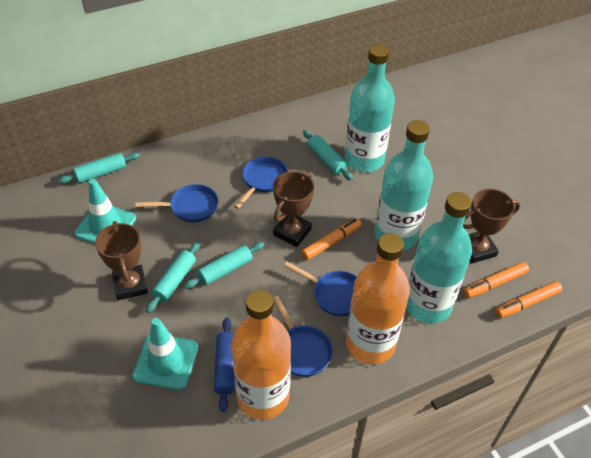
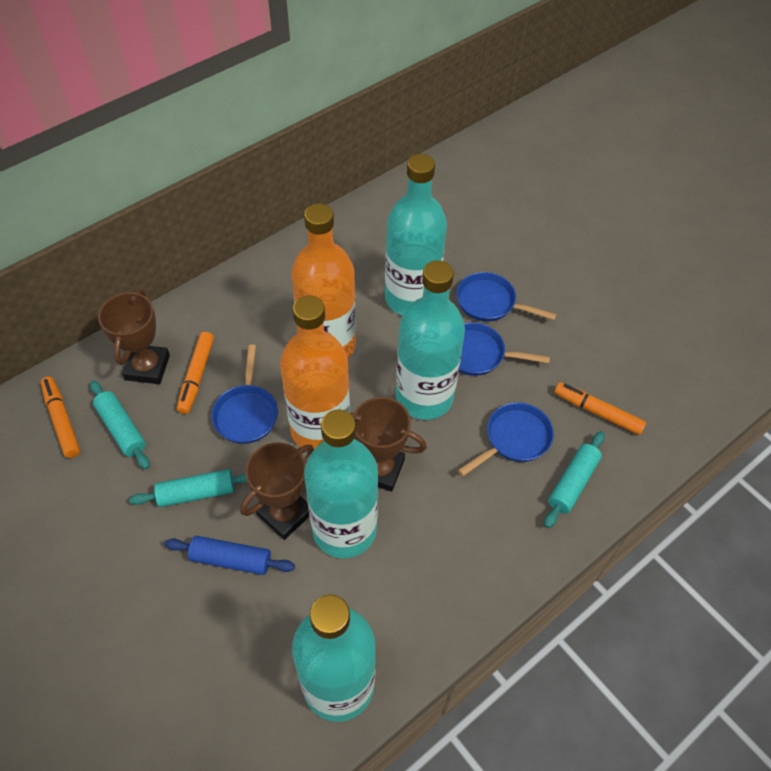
turquoise bottle: [345,44,395,172] [375,120,433,250] [406,192,472,323] = 3 -> [292,594,376,722] [304,410,378,558] [385,154,447,316] [396,260,465,420] = 4
turquoise rolling pin: [58,152,140,184] [146,241,200,313] [184,242,265,289] [303,130,353,181] = 4 -> [90,380,150,469] [129,469,248,507] [544,431,605,528] = 3
turquoise traffic cone: [75,179,136,244] [133,318,198,390] = 2 -> none = 0

